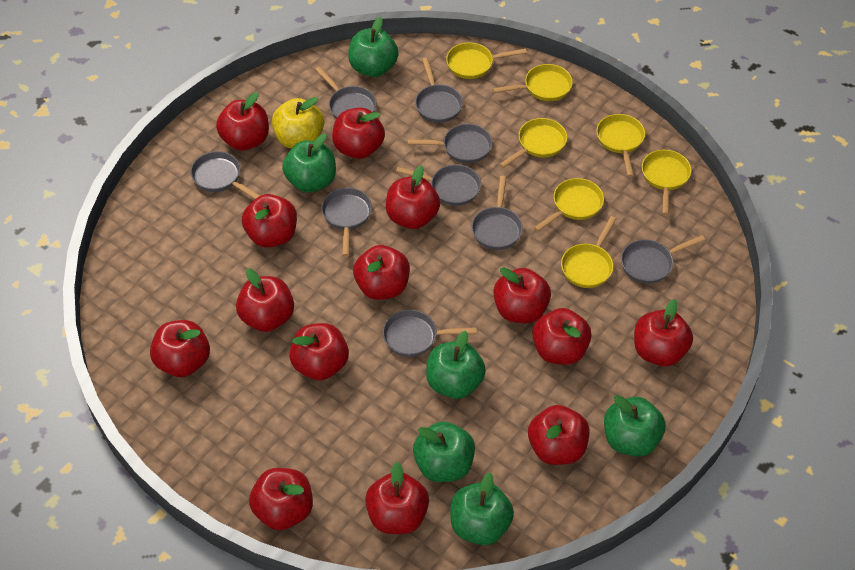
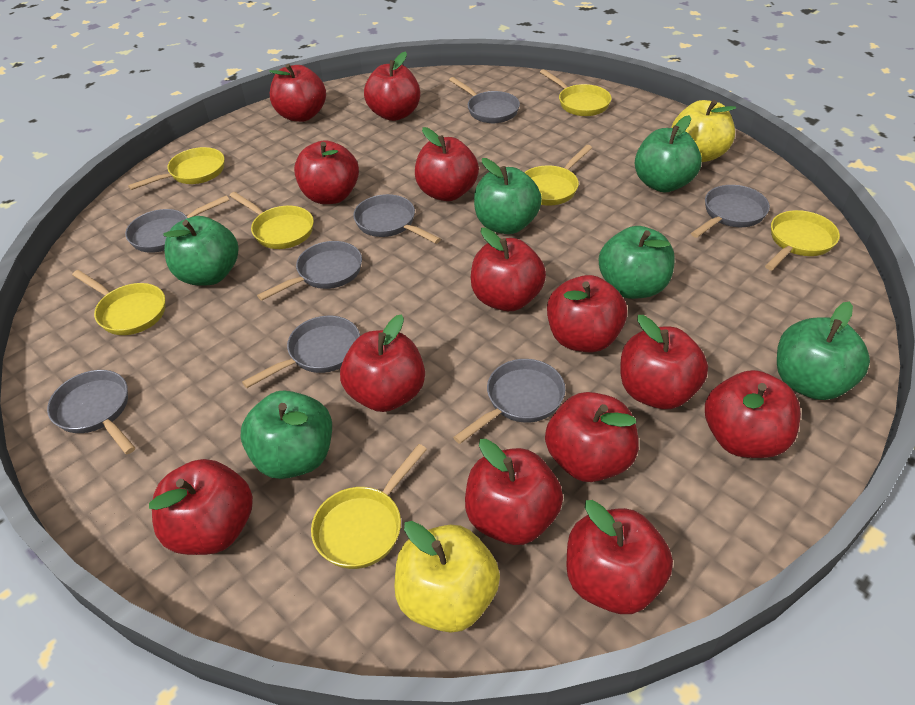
grey pan: [191,151,260,199] [315,66,377,118] [321,188,372,256] [383,310,477,357] [396,164,481,206] [408,124,492,163] [415,58,463,123] [472,176,523,250] [621,235,705,284] = 9 -> [47,370,135,454] [125,195,229,253] [242,316,360,388] [257,241,362,301] [353,194,441,244] [449,77,520,123] [453,359,565,444] [691,185,770,238] = 8
red apple: [150,320,210,377] [216,92,269,151] [236,268,294,332] [242,194,297,248] [249,468,313,530] [289,323,349,380] [332,108,385,159] [353,245,410,300] [365,462,429,534] [386,165,440,229] [493,267,551,323] [528,405,590,465] [532,308,592,365] [634,299,693,366] = 14 -> [149,459,253,555] [269,64,326,122] [294,140,359,204] [340,314,425,412] [364,51,420,121] [415,127,479,201] [465,439,563,545] [471,228,546,311] [545,392,639,482] [547,275,627,352] [567,500,673,614] [620,315,708,409] [705,370,801,458] = 13
yellow apple: [272,97,324,149] = 1 -> [394,521,500,633] [671,100,736,162] = 2

